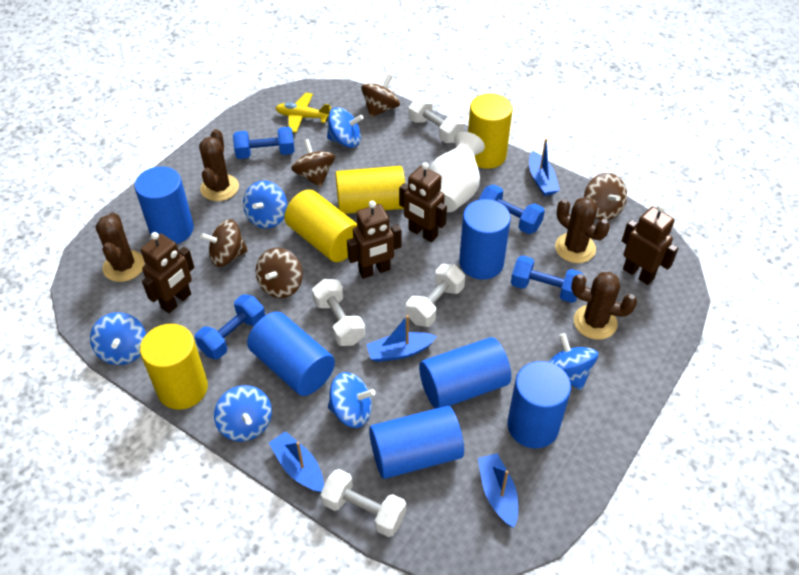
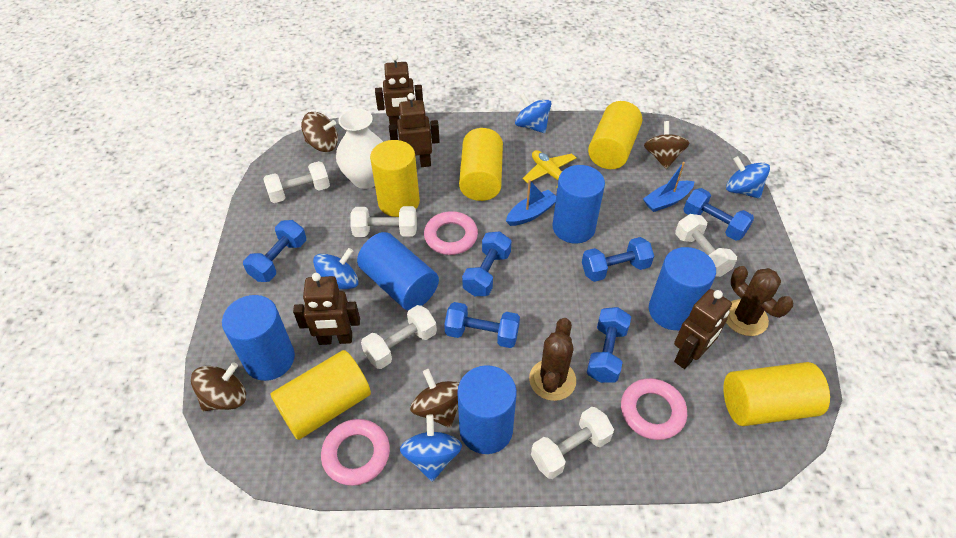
blue boat: [269,431,324,492] [366,315,437,362] [478,453,518,528] [529,139,560,196] = 4 -> [506,180,556,226] [643,162,695,212] = 2
blue cylinder: [134,167,194,244] [247,312,335,396] [369,406,464,479] [419,337,511,409] [459,199,511,280] [507,361,571,448] = 6 -> [222,295,295,381] [357,232,439,310] [457,365,517,454] [553,165,605,244] [649,247,716,330] = 5
blue dumbbell: [195,294,265,359] [233,127,295,159] [479,185,545,234] [511,255,583,303] = 4 -> [243,220,306,282] [444,302,520,348] [462,231,512,296] [582,237,654,282] [587,307,631,383] [683,188,754,241] = 6
blue spinning top: [90,312,146,365] [214,385,272,442] [243,181,287,229] [327,107,364,148] [328,372,375,428] [548,333,598,390] = 6 -> [313,248,359,290] [400,414,462,482] [515,93,551,133] [726,156,770,199] = 4
brown cactus: [96,213,145,282] [199,129,239,201] [555,197,610,263] [571,272,637,340] = 4 -> [529,318,576,401] [726,266,793,336] = 2
brown spinning top: [200,219,248,267] [256,248,303,298] [291,139,335,187] [361,74,400,118] [584,173,627,220] = 5 -> [191,362,246,411] [301,112,338,152] [410,369,460,428] [644,121,689,169] = 4
pink ring: none = 0 -> [321,419,390,486] [424,211,478,255] [621,378,687,440] = 3
white dumbbell: [312,279,365,346] [321,469,406,537] [406,264,465,327] [408,97,464,143] = 4 -> [263,161,330,203] [350,206,417,237] [361,305,437,369] [531,407,614,479] [675,214,737,277] = 5
yellow cylinder: [140,324,208,410] [284,189,357,262] [335,166,405,214] [468,94,513,169] = 4 -> [271,350,371,440] [370,140,420,217] [459,128,503,201] [588,101,642,169] [724,362,830,426] = 5

